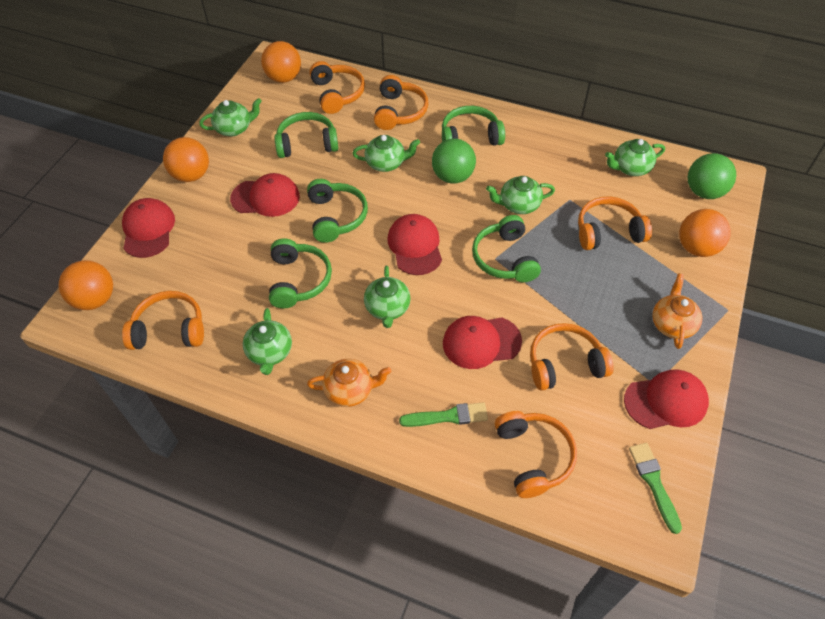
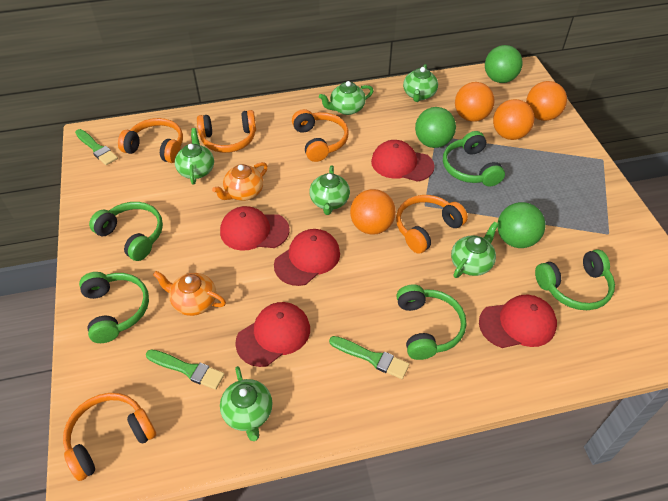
green ball: [432,139,476,183] [688,153,736,199] = 2 -> [415,107,456,148] [485,45,523,83] [497,202,545,248] = 3
green brush: [399,402,488,427] [629,443,682,534] = 2 -> [75,129,118,165] [146,349,225,390] [329,336,409,379] = 3
orange headphones: [122,291,204,350] [309,61,365,114] [374,75,428,130] [495,411,577,498] [530,323,614,391] [578,196,652,250] = 6 -> [63,393,156,481] [118,118,183,163] [197,110,256,153] [292,109,349,162] [396,195,468,254] = 5

